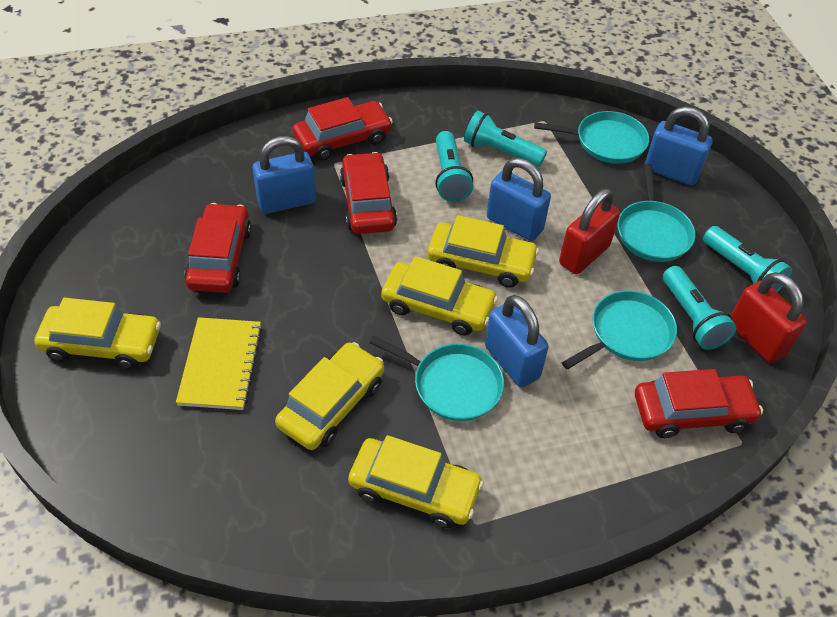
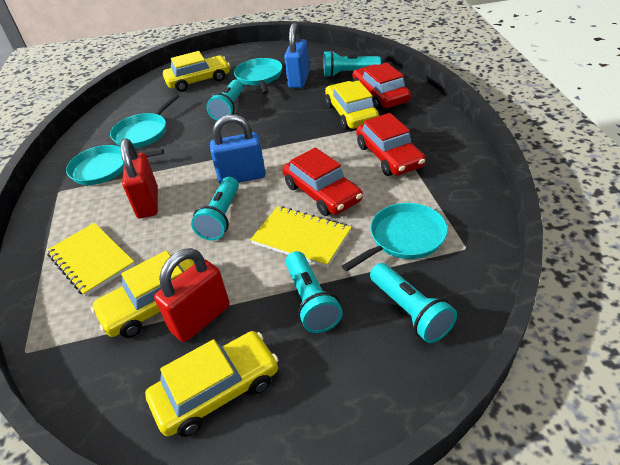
blue padlock: [252,136,316,214] [485,295,549,388] [487,158,551,241] [645,107,713,185] = 4 -> [210,114,266,184] [284,23,310,88] = 2
red car: [184,203,252,293] [293,97,393,161] [340,152,397,234] [635,369,763,438] = 4 -> [282,148,363,216] [352,63,411,110] [356,113,426,176] = 3
turquoise flashlight: [435,131,473,202] [464,111,547,167] [663,266,736,350] [703,226,792,293] = 4 -> [191,177,239,240] [206,80,243,120] [285,251,343,333] [324,50,381,77] [370,263,457,343] = 5
yellow car: [34,298,161,369] [275,342,384,450] [348,435,484,528] [381,256,498,335] [427,215,539,288] = 5 -> [91,251,194,338] [145,331,278,437] [163,51,230,92] [325,80,379,130] = 4
yellow notebook: [176,317,262,410] = 1 -> [46,223,135,297] [250,206,352,268] = 2

